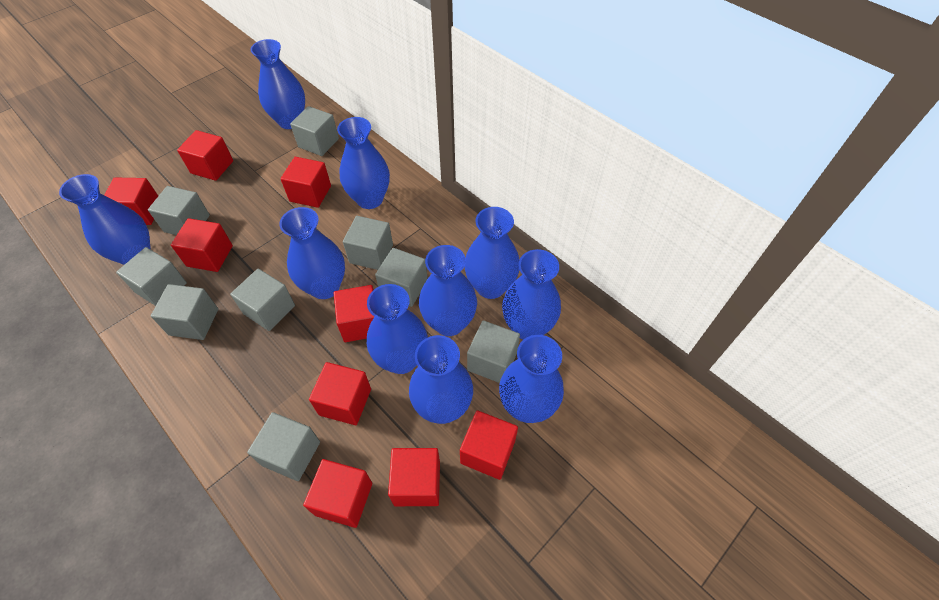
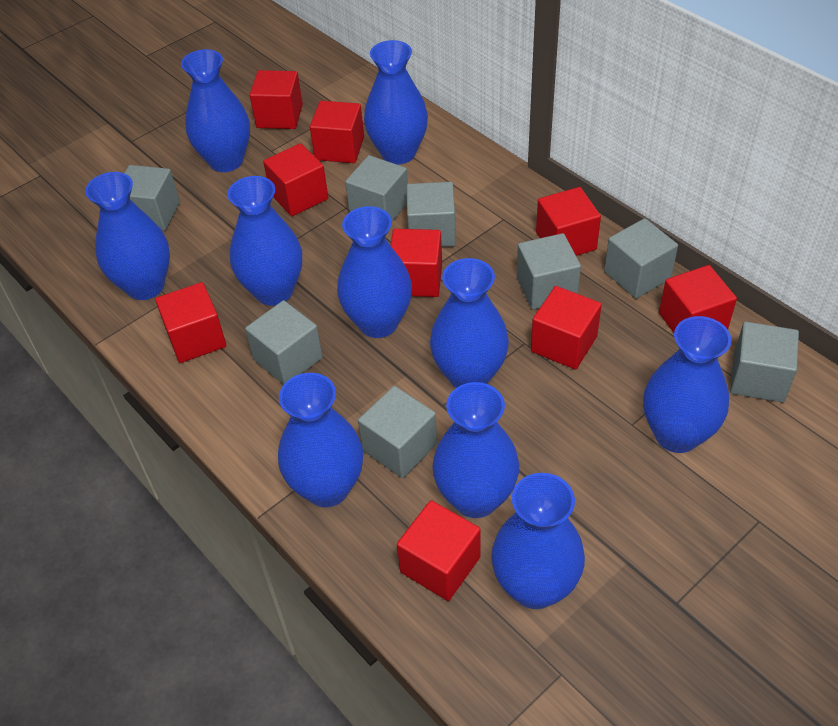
grey cube: [116,247,187,306] [148,186,210,235] [151,284,218,340] [230,269,295,331] [247,412,320,481] [290,106,339,156] [343,216,393,270] [375,248,428,307] [467,320,520,383] = 9 -> [125,165,180,231] [245,300,323,385] [345,155,408,222] [358,386,437,478] [406,182,456,247] [517,233,581,310] [604,218,678,299] [730,322,799,403] = 8

